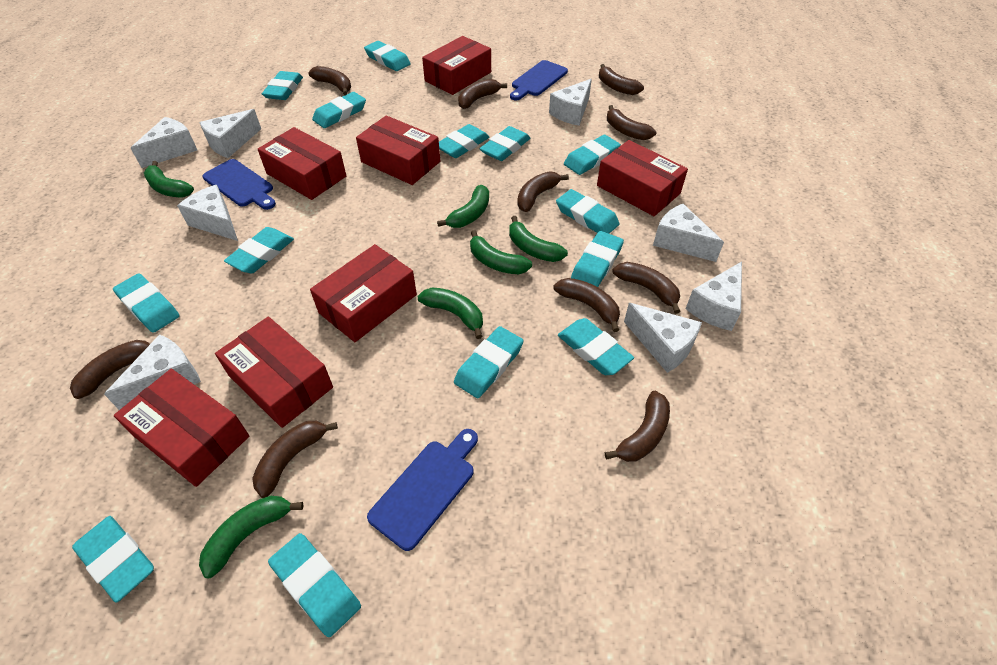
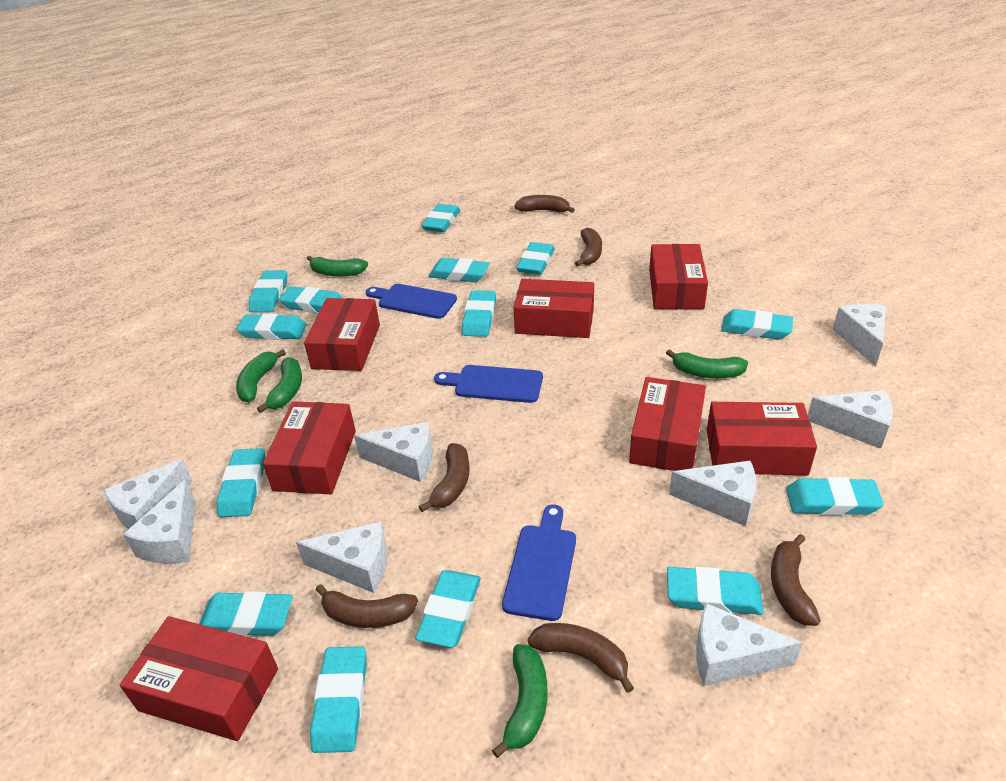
brown banana: [70,340,150,399] [252,421,338,498] [308,66,351,95] [458,79,507,109] [517,172,569,212] [553,278,620,332] [599,64,644,95] [605,391,670,462] [607,105,656,140] [613,262,681,314] = 10 -> [316,584,418,628] [419,443,470,512] [514,195,575,213] [528,623,634,693] [575,228,602,267] [771,534,821,626] = 6
green banana: [144,161,194,197] [199,496,303,578] [417,288,483,339] [437,185,489,228] [470,230,532,274] [509,216,568,262] = 6 -> [236,349,286,402] [257,357,302,413] [307,256,368,277] [492,644,547,758] [666,349,748,378] = 5

